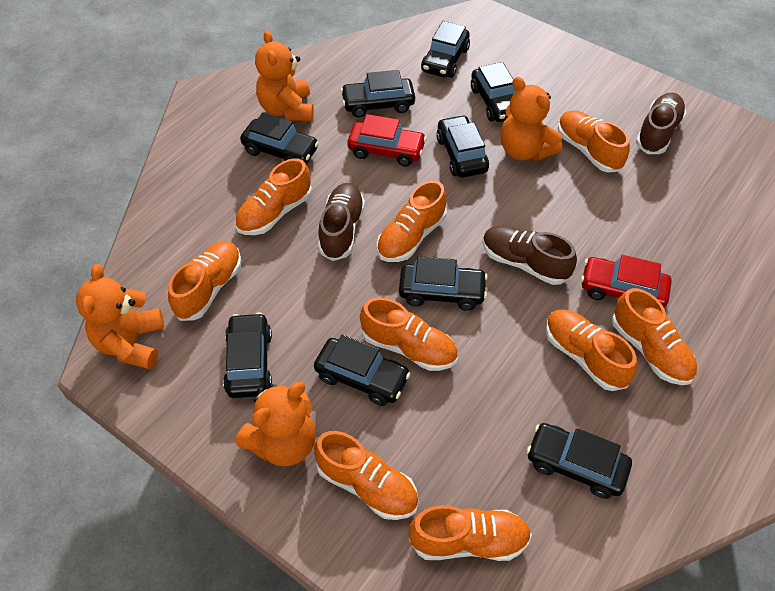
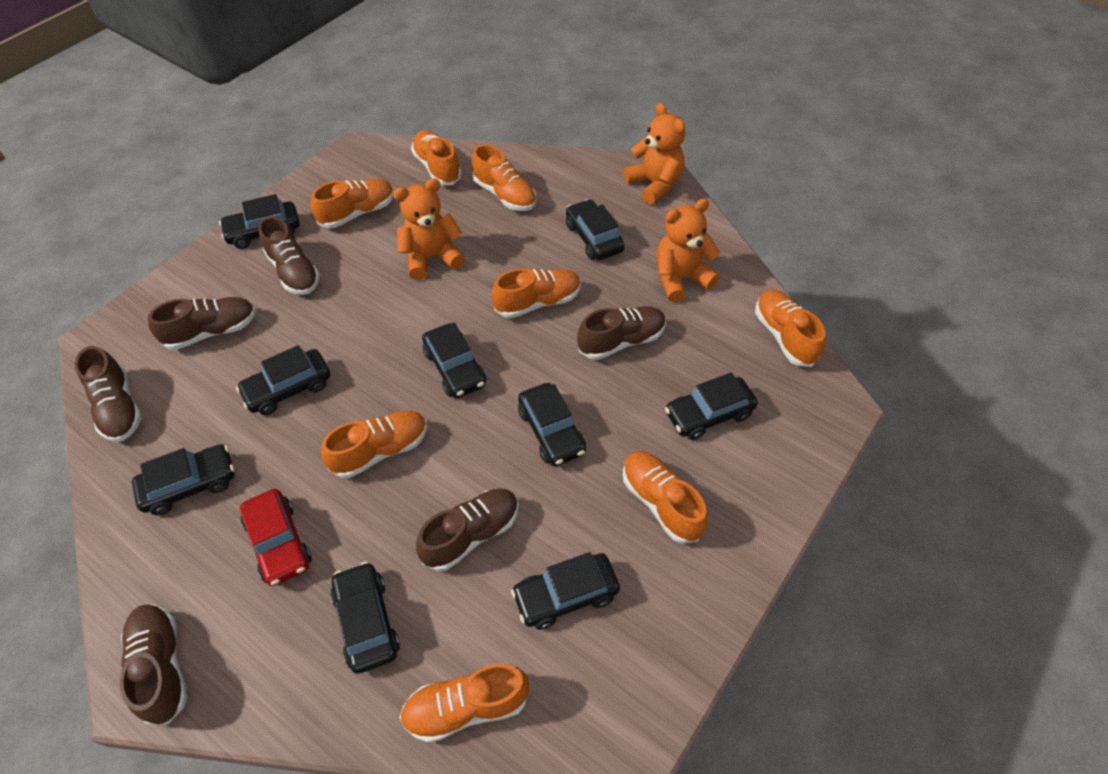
brown shoe: [318,183,365,261] [483,226,577,285] [636,93,686,154] = 3 -> [75,346,142,442] [120,604,188,725] [148,297,256,350] [258,216,320,295] [416,488,519,571] [577,306,666,360] = 6
orange shoe: [168,241,241,321] [235,158,312,235] [314,431,418,520] [360,297,458,371] [377,180,447,262] [409,505,532,561] [546,309,637,391] [558,110,630,173] [612,288,697,385] = 9 -> [311,179,394,228] [321,411,427,478] [399,663,529,743] [411,130,462,185] [472,144,536,211] [492,268,581,318] [623,451,708,544] [755,290,825,367] = 8
orange teddy bear: [76,264,164,369] [236,382,316,466] [255,30,314,121] [501,77,562,161] = 4 -> [393,178,465,280] [624,103,685,204] [656,198,720,302] = 3
red car: [347,114,427,167] [581,255,672,308] = 2 -> [240,489,312,586] = 1

